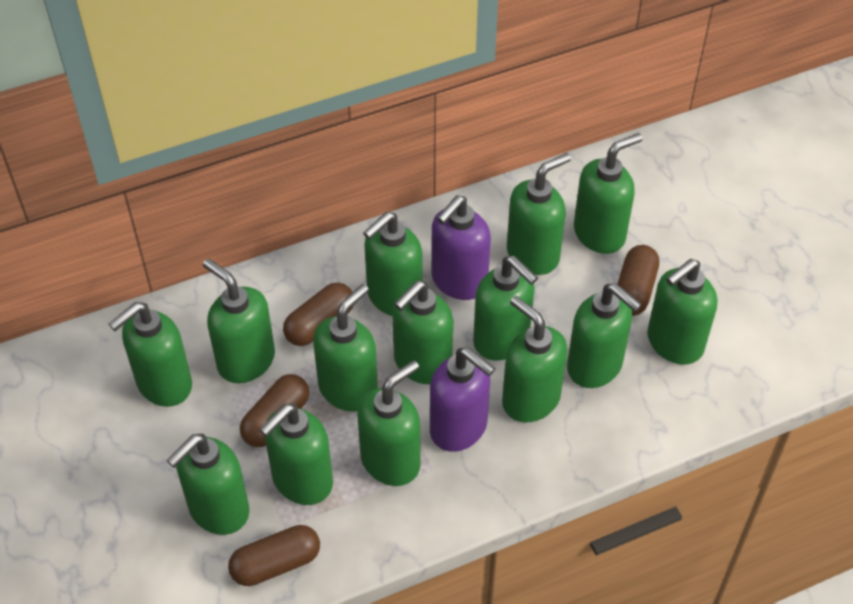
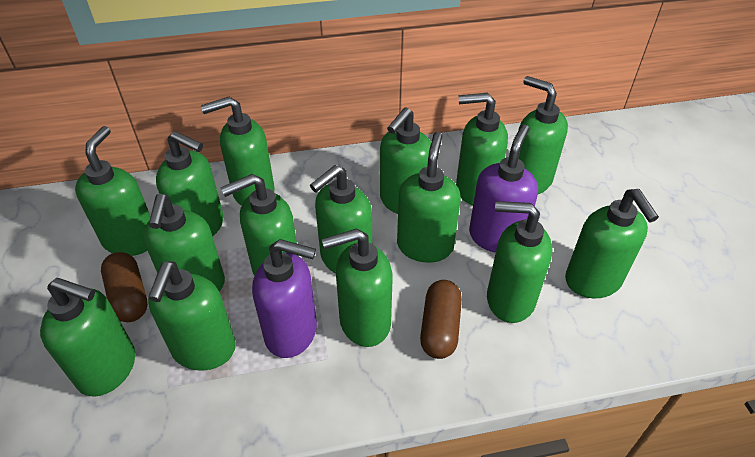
brown capsule: [228,525,320,586] [240,374,309,447] [283,283,354,346] [618,245,659,316] = 4 -> [101,252,148,322] [420,280,462,359] = 2
green soap dispenser: [109,302,192,407] [166,434,249,535] [203,259,275,383] [259,403,333,505] [313,284,378,412] [357,360,421,486] [363,212,423,316] [392,280,453,384] [473,256,538,361] [502,296,567,422] [507,153,571,275] [567,283,642,388] [574,133,642,254] [647,259,717,365] = 14 -> [40,278,135,397] [75,126,151,256] [143,194,225,292] [148,261,236,371] [156,131,224,236] [201,97,275,206] [221,174,298,276] [310,165,372,274] [322,228,392,347] [380,108,431,214] [397,132,461,263] [456,93,508,205] [487,201,552,323] [519,76,568,194] [565,189,659,298] = 15

